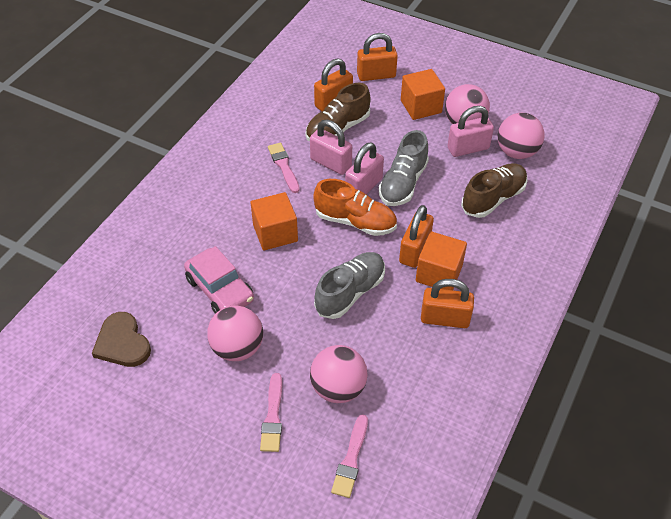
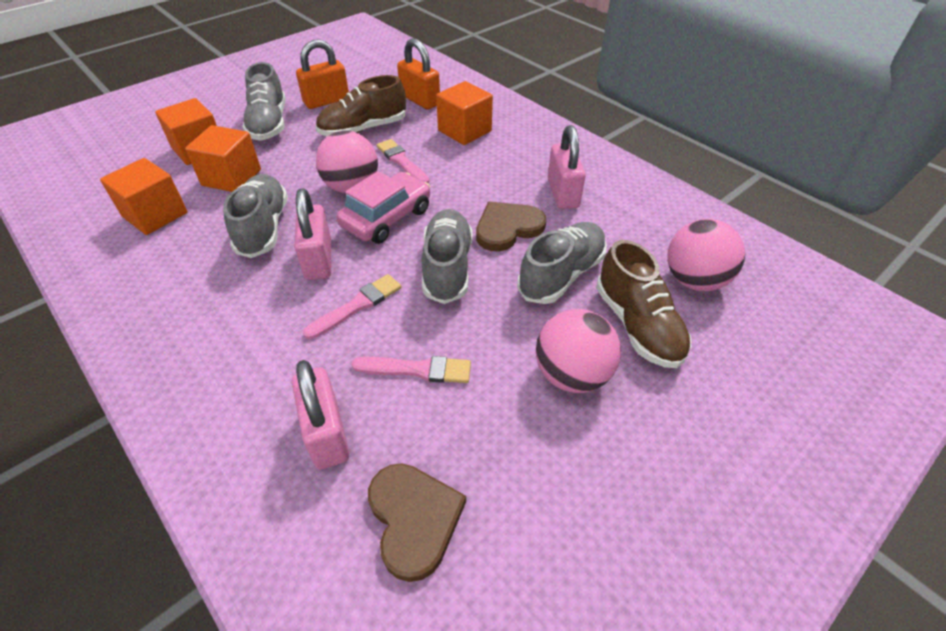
brown heart: [92,312,151,367] = 1 -> [368,463,466,582] [476,202,546,252] = 2
grey shoe: [314,252,385,319] [379,130,429,206] = 2 -> [223,174,288,258] [242,62,285,141] [421,209,473,304] [517,222,607,304] = 4
orange cube: [251,192,298,250] [401,69,445,120] [416,231,467,290] = 3 -> [100,158,188,235] [155,98,217,165] [185,125,261,192] [436,81,493,145] = 4
orange padlock: [314,58,353,112] [357,33,398,81] [399,205,434,268] [421,279,474,328] = 4 -> [296,40,349,109] [397,38,440,110] = 2
orange shoe: [313,179,397,236] = 1 -> none = 0
pink ball: [207,305,263,361] [310,345,368,403] [445,84,490,124] [498,113,545,159] = 4 -> [316,130,378,193] [536,309,621,393] [667,219,745,291] = 3

